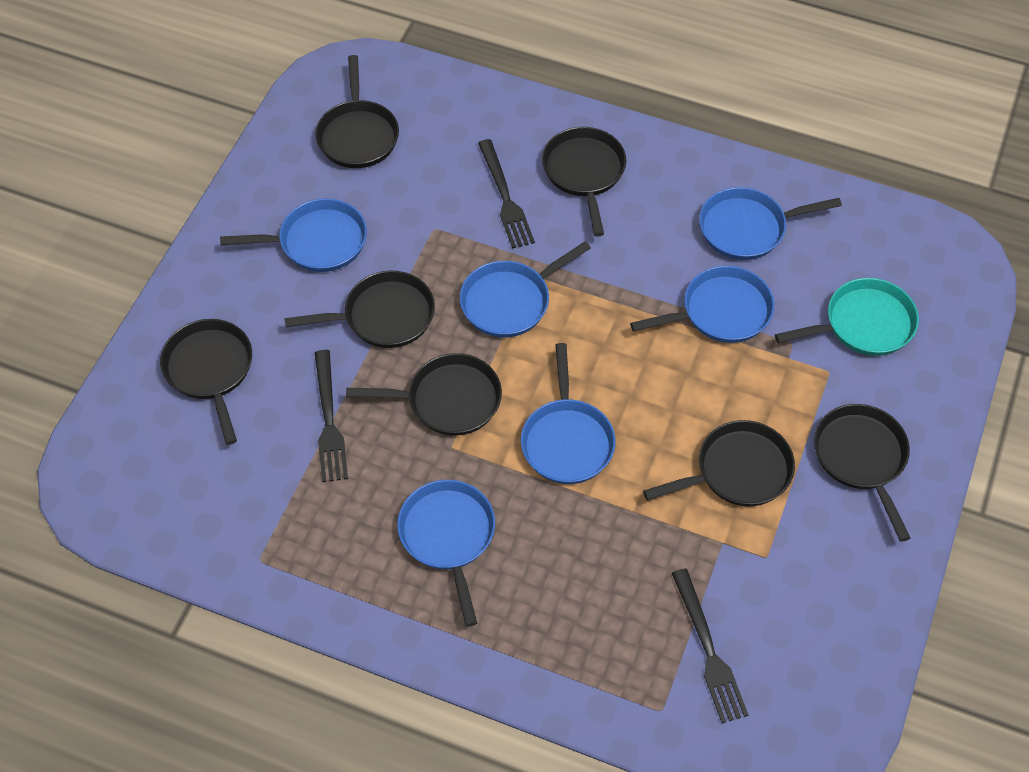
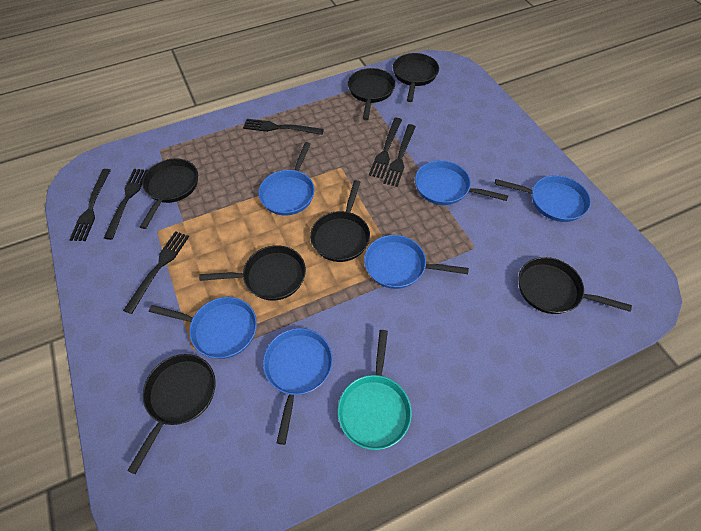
black fork: [315,350,348,482] [478,139,535,249] [672,568,748,723] = 3 -> [69,169,111,241] [104,169,148,240] [123,231,189,314] [243,119,324,135] [369,118,402,179] [383,124,416,187] = 6

